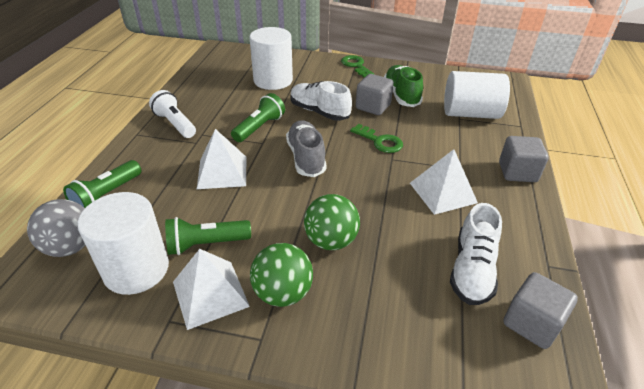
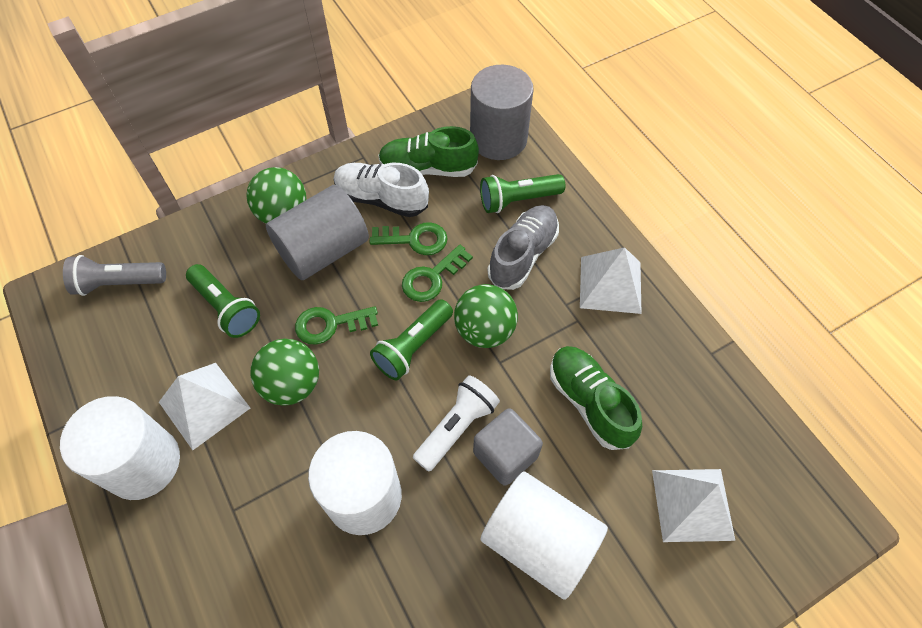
green ball: [250,243,313,307] [304,194,360,250] = 2 -> [246,167,306,223] [250,339,319,406] [454,284,518,348] = 3
green key: [341,55,374,77] [350,124,403,153] = 2 -> [295,306,378,345] [370,222,448,255] [402,245,473,302] = 3
green shoe: [384,65,423,107] = 1 -> [378,126,479,177] [550,346,642,450] = 2
grey ball: [27,199,85,257] = 1 -> none = 0
grey cube: [356,74,394,115] [499,136,549,182] [503,272,578,349] = 3 -> [473,408,543,486] = 1
grey cylinder: none = 0 -> [266,185,369,280] [470,65,534,160] = 2
grey flashlight: none = 0 -> [63,255,166,296] = 1
white shoe: [291,81,352,121] [450,203,502,305] = 2 -> [334,163,429,217] = 1

